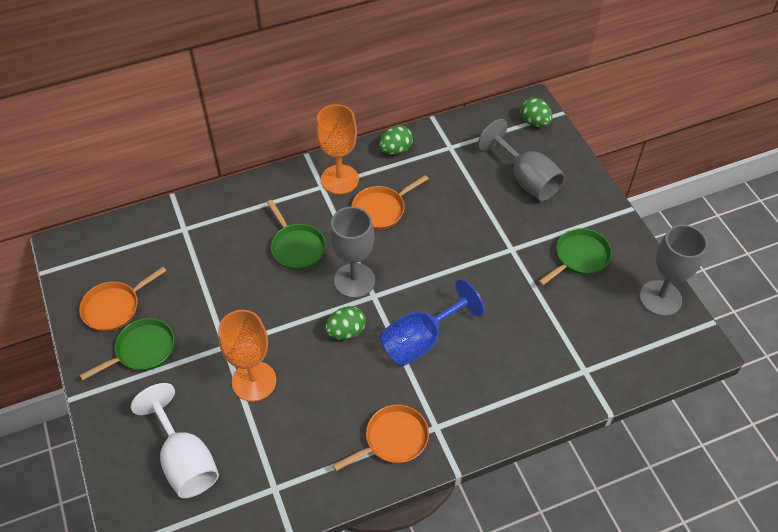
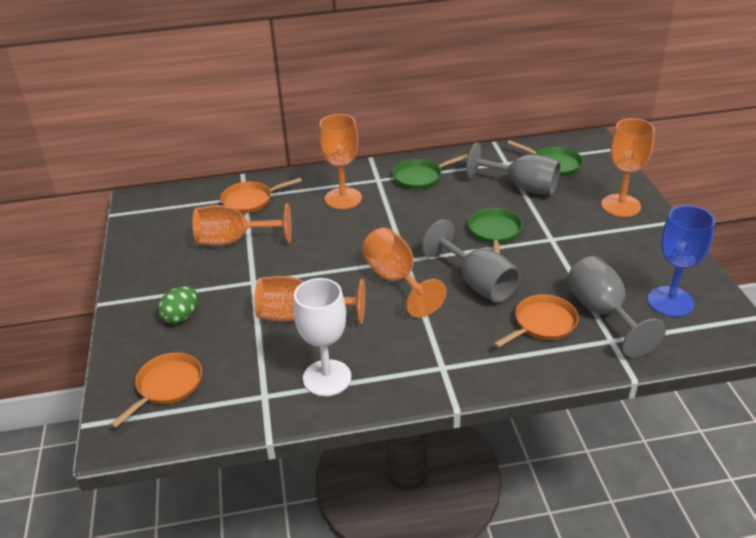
green egg: [325,306,366,340] [379,125,413,155] [520,98,552,127] = 3 -> [158,286,198,324] = 1
orange goblet: [218,310,276,401] [316,104,359,194] = 2 -> [192,203,292,246] [255,276,365,324] [319,114,362,209] [362,228,447,318] [601,118,655,217] = 5

